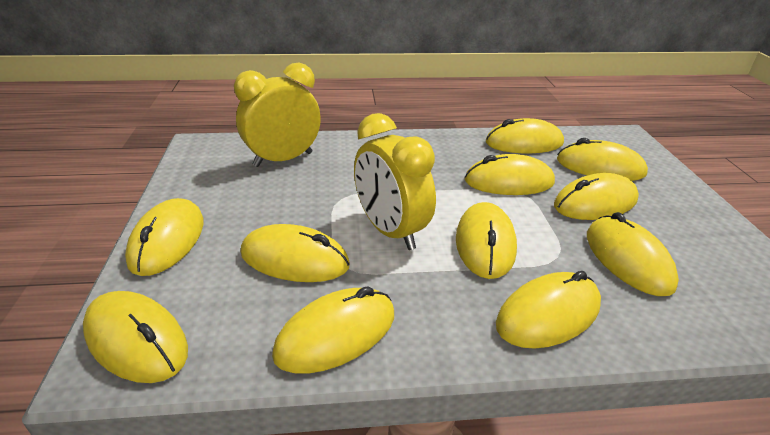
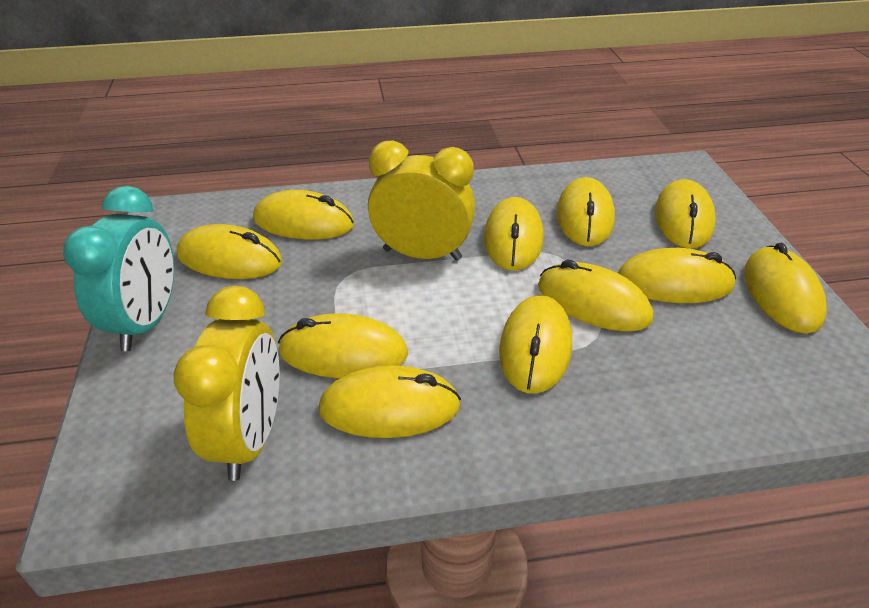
turquoise clock: none = 0 -> [63,186,174,351] = 1

